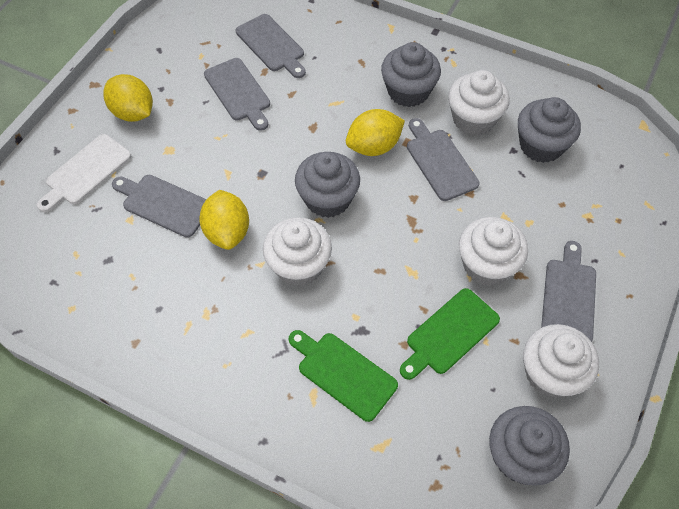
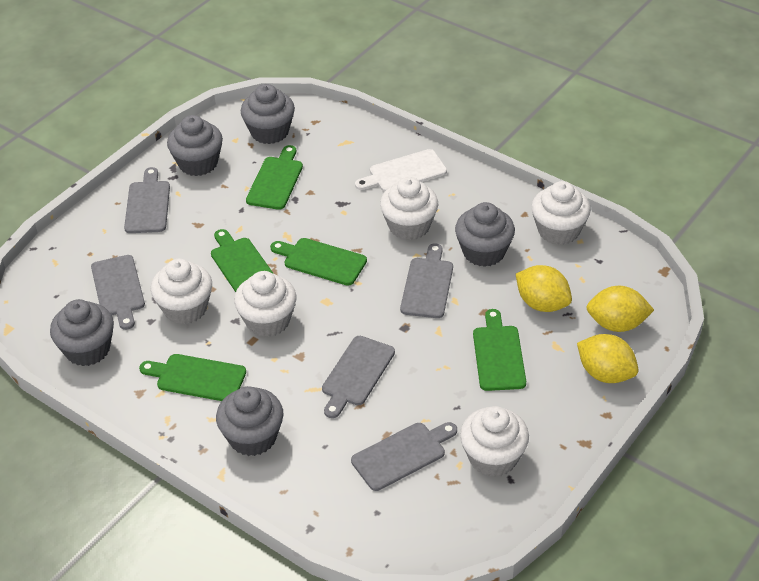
green cutting board: [289,330,398,422] [400,288,500,380] = 2 -> [139,354,246,401] [211,229,274,292] [246,145,303,210] [270,238,367,286] [473,309,526,391] = 5
grey cupcake: [295,152,360,218] [381,42,441,107] [489,406,570,486] [518,97,581,163] = 4 -> [50,299,114,366] [167,115,223,176] [216,386,283,456] [241,84,295,144] [455,202,515,267] = 5
white cupcake: [263,217,332,286] [448,70,510,135] [459,217,528,286] [523,324,599,398] = 4 -> [150,259,212,324] [234,271,296,337] [380,177,438,240] [460,406,529,477] [531,181,591,245] = 5

